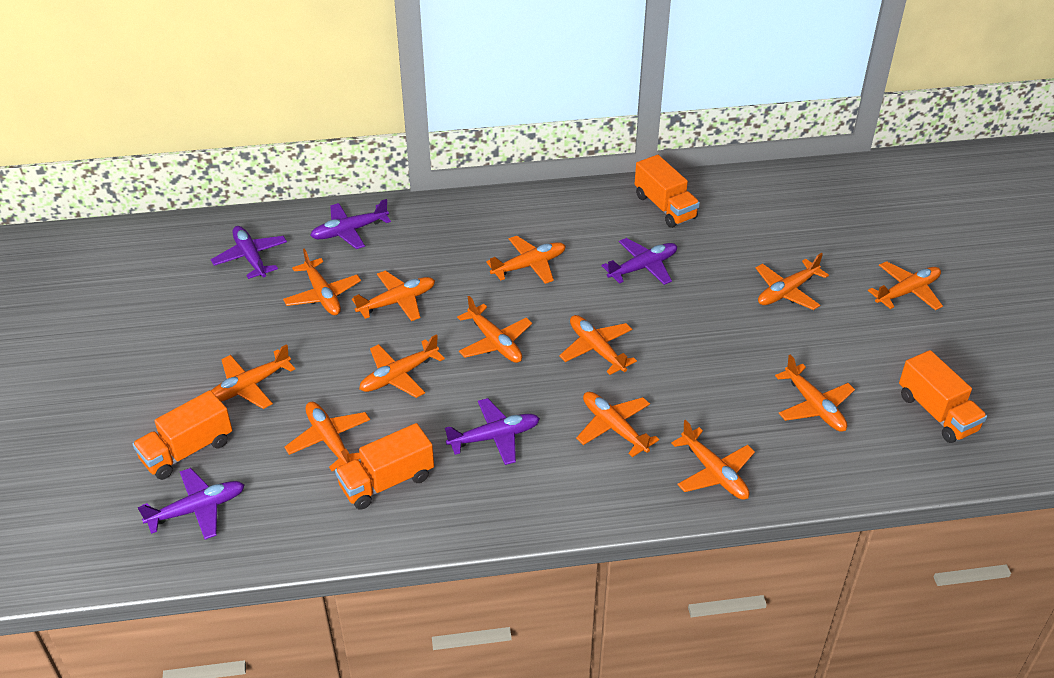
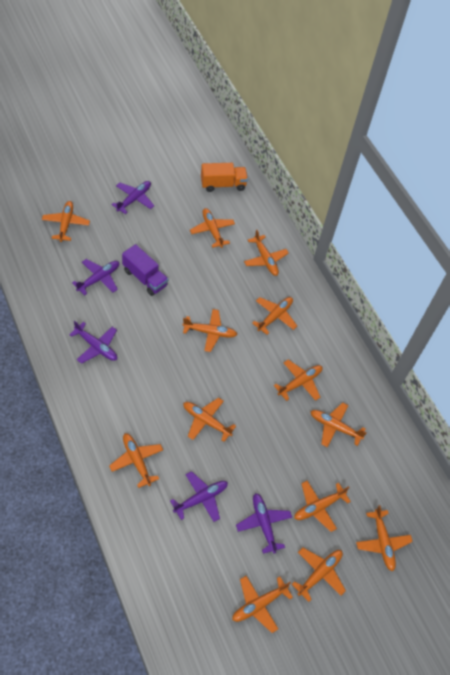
orange truck: [133,390,232,480] [335,423,434,510] [635,155,700,228] [899,350,987,443] = 4 -> [201,163,248,192] = 1
purple truck: none = 0 -> [122,244,168,296] = 1

